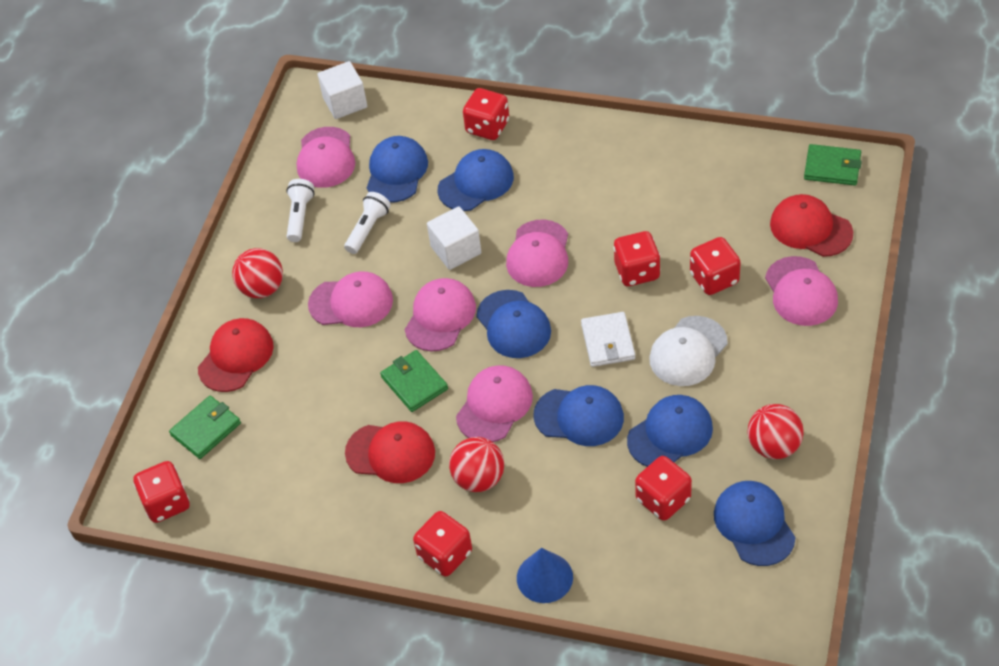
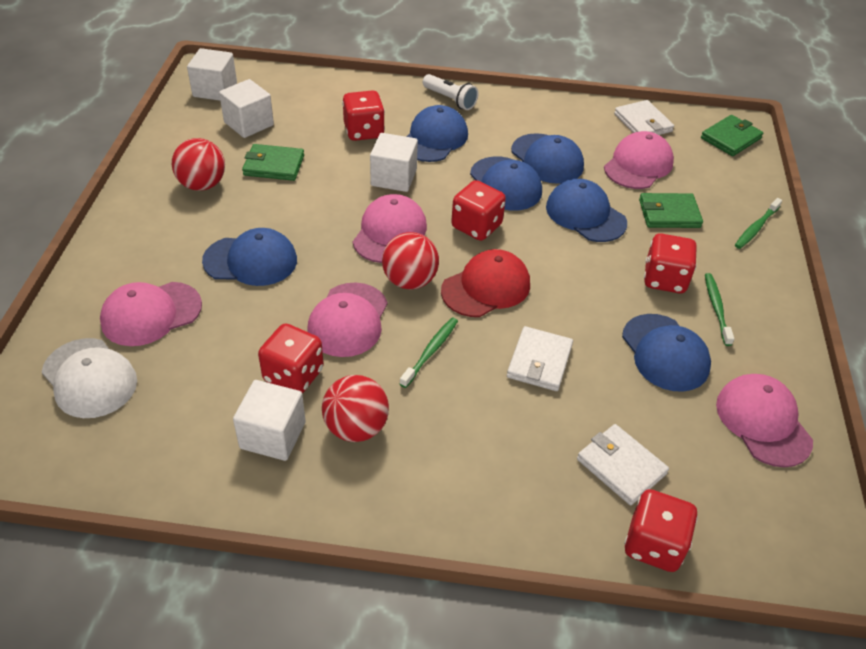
blue cone: [517,548,573,603] = 1 -> none = 0
green toothbrush: none = 0 -> [400,318,458,388] [705,273,734,346] [735,198,782,249] = 3
pink cap: [297,127,355,188] [308,271,393,327] [405,278,476,351] [456,365,533,442] [506,219,568,287] [765,256,838,326] = 6 -> [100,282,202,346] [307,282,388,357] [353,194,427,263] [604,131,674,189] [716,374,813,467] = 5
red cap: [198,318,274,392] [345,421,435,483] [770,194,853,257] = 3 -> [441,249,530,317] = 1
red dice: [133,461,190,523] [413,511,472,576] [463,88,509,140] [613,231,660,286] [635,456,692,521] [690,237,741,295] = 6 -> [258,323,324,393] [342,90,385,141] [451,180,506,241] [624,489,698,572] [644,233,697,293] = 5
white cube: [318,61,367,119] [427,206,481,270] = 2 -> [187,48,237,101] [219,79,274,138] [233,380,306,461] [370,133,418,192] = 4
white flashlight: [286,179,315,242] [344,192,391,254] = 2 -> [423,74,479,110] = 1
white wallet: [581,312,635,367] = 1 -> [507,326,573,391] [577,424,669,505] [614,100,674,135] = 3

